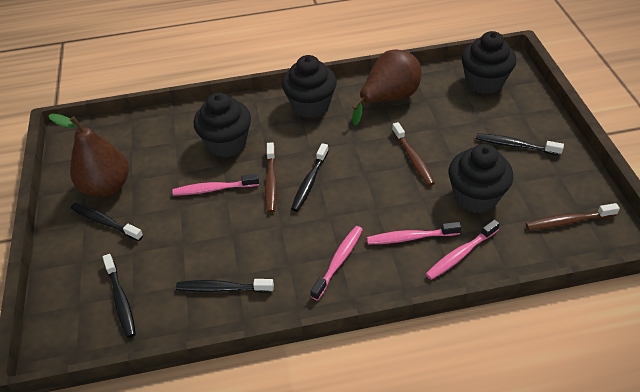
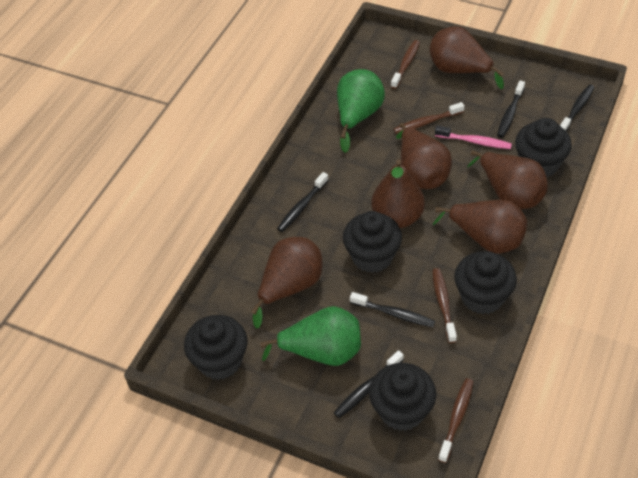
black cupcake: [194,93,251,157] [282,55,337,118] [448,144,513,213] [461,31,517,94] = 4 -> [184,315,247,380] [343,211,402,273] [369,363,436,431] [454,251,517,314] [515,118,572,177] = 5
brown pear: [48,114,129,197] [352,49,421,126] = 2 -> [251,237,323,328] [371,159,425,228] [396,123,452,189] [429,26,504,89] [433,200,527,254] [467,150,548,209] = 6
brown toothbrush: [265,142,277,213] [392,122,435,186] [526,203,620,230] = 3 -> [391,40,420,89] [393,102,464,134] [432,268,457,343] [438,378,473,463] = 4
green pear: none = 0 -> [260,306,361,366] [337,69,385,153] = 2
pink toothbrush: [172,174,259,196] [310,226,363,301] [367,222,461,244] [426,219,500,280] = 4 -> [435,126,512,149] = 1

